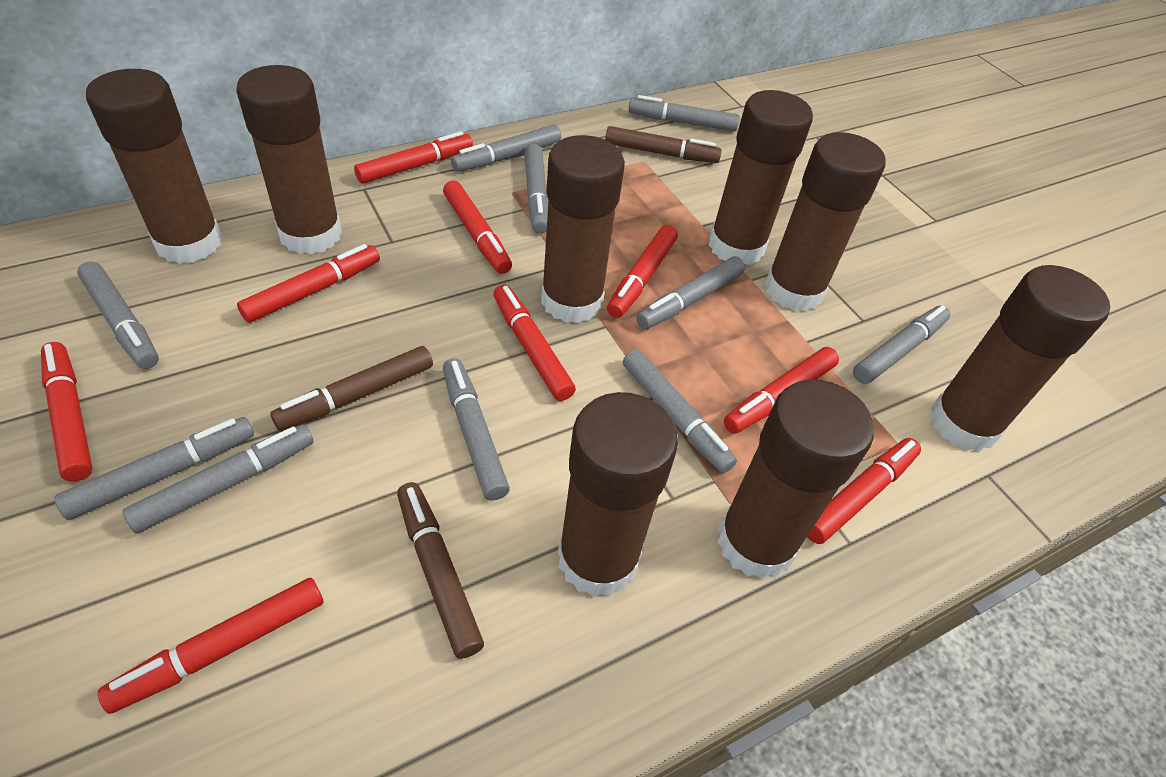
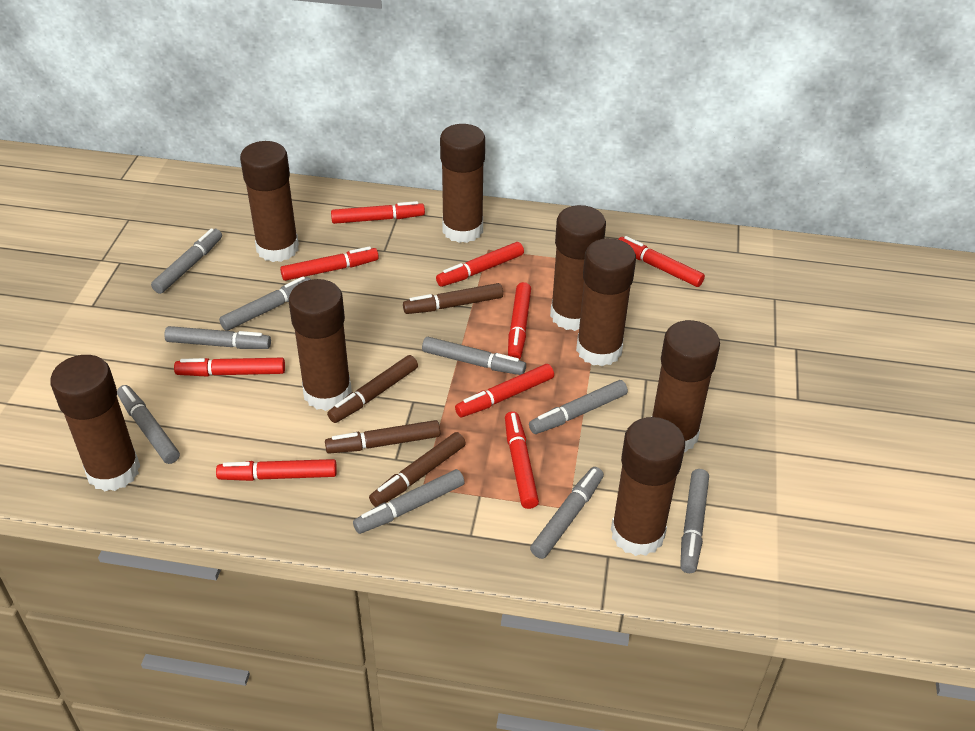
brown marker: [270,346,433,431] [397,482,484,659] [605,126,722,163] = 3 -> [325,420,440,454] [327,355,418,423] [369,432,466,507] [403,283,503,314] = 4
grey marker: [55,417,254,520] [77,261,159,369] [122,425,314,533] [443,358,510,501] [451,125,561,172] [524,144,548,234] [623,349,737,473] [629,95,740,131] [636,256,745,329] [853,305,950,384] = 10 -> [117,385,180,464] [151,228,222,294] [164,326,271,349] [219,277,311,331] [353,469,465,534] [422,337,526,375] [529,380,628,434] [530,467,604,559] [680,469,709,573] = 9

